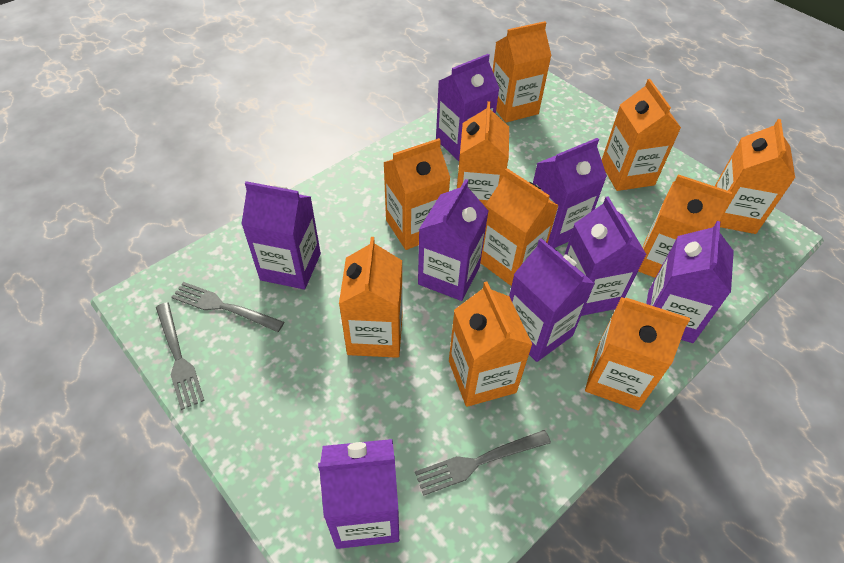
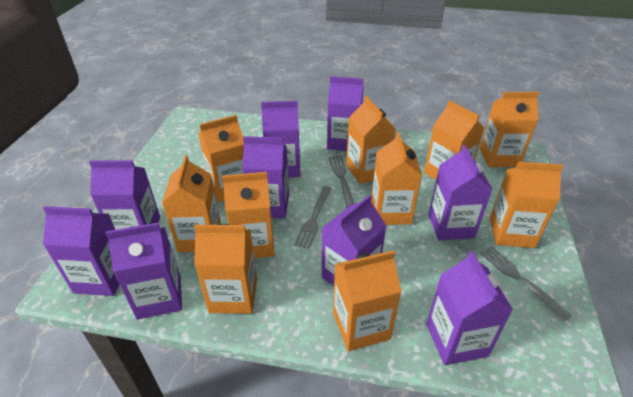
purple carton: [241,181,321,289] [318,439,399,549] [418,179,488,301] [436,54,500,161] [509,238,595,362] [533,138,607,248] [564,196,647,316] [646,221,734,343] = 8 -> [43,206,120,296] [89,160,160,230] [105,223,182,320] [242,136,289,219] [261,101,300,178] [322,194,386,286] [327,76,364,151] [426,251,513,365] [428,145,492,241] = 9

